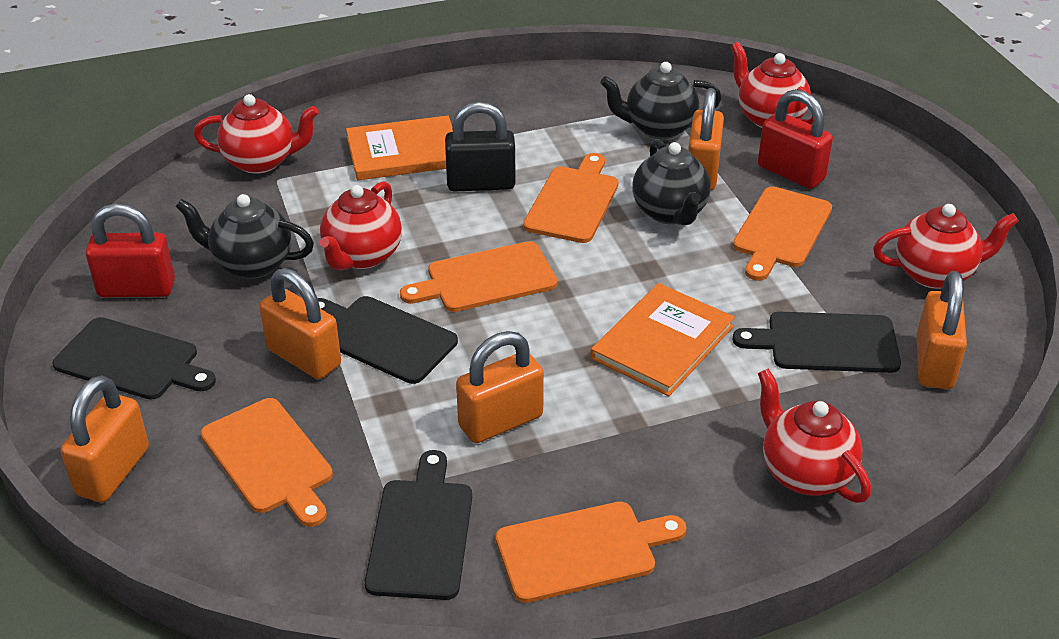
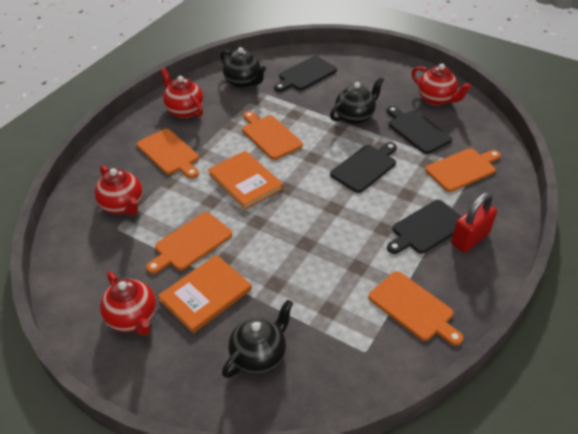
black padlock: [445,102,516,192] = 1 -> none = 0
orange padlock: [61,375,149,502] [260,268,341,379] [456,331,544,443] [688,88,724,190] [917,271,967,389] = 5 -> none = 0
red padlock: [86,203,175,297] [758,89,833,189] = 2 -> [451,192,497,253] = 1
red teapot: [194,94,319,174] [320,181,402,270] [731,42,813,128] [758,368,871,503] [873,204,1019,289] = 5 -> [95,165,143,215] [100,271,156,335] [161,68,204,118] [412,64,472,106] = 4

